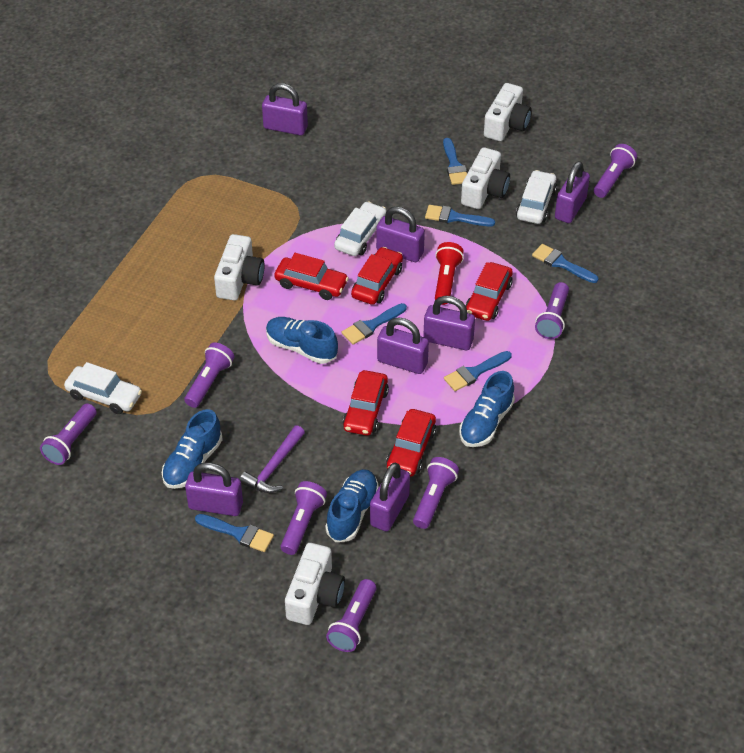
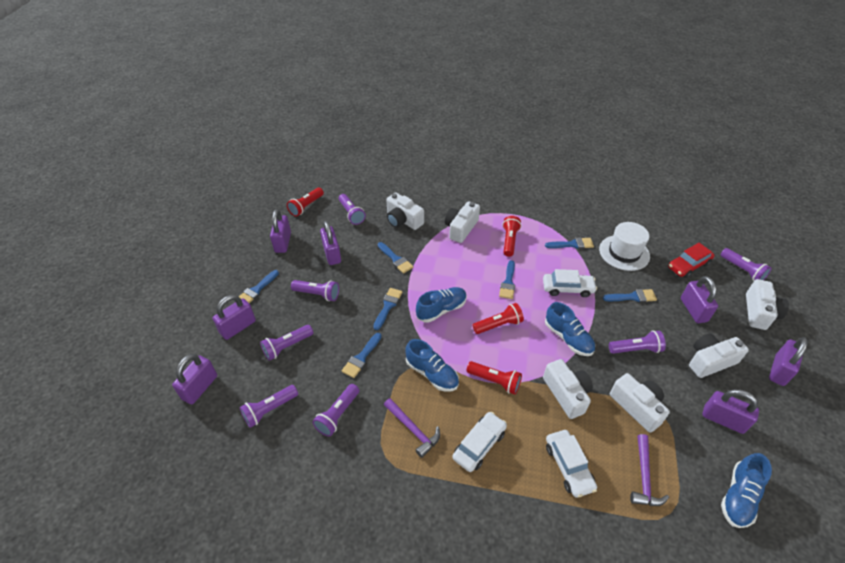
blue brush: [195,514,274,552] [342,303,407,345] [425,205,495,226] [443,138,467,185] [444,351,512,391] [532,244,598,283] = 6 -> [239,270,279,303] [342,333,382,378] [373,288,403,330] [378,242,413,273] [499,260,515,299] [545,237,594,249] [603,289,657,302] = 7
purple hammer: [240,425,305,493] = 1 -> [384,398,440,458] [630,434,669,506] = 2
red car: [274,253,349,300] [343,370,389,436] [351,247,403,305] [386,409,436,477] [465,262,513,321] = 5 -> [668,243,715,278] = 1
red flashlight: [435,242,464,305] = 1 -> [287,188,324,217] [466,361,522,395] [473,303,524,334] [502,216,521,257] = 4
white camera: [214,234,264,301] [285,543,345,625] [461,147,510,209] [484,83,532,141] = 4 -> [386,193,424,230] [445,201,480,243] [543,359,593,419] [610,373,670,433] [689,333,749,378] [746,279,789,330] = 6
white hat: none = 0 -> [599,222,650,271] = 1

